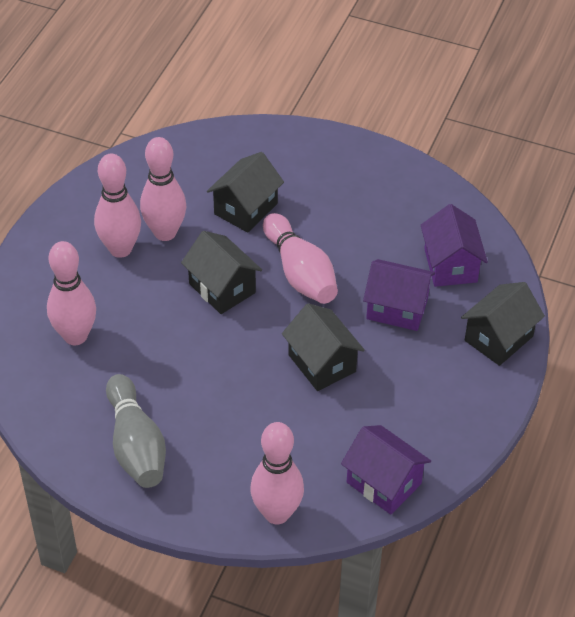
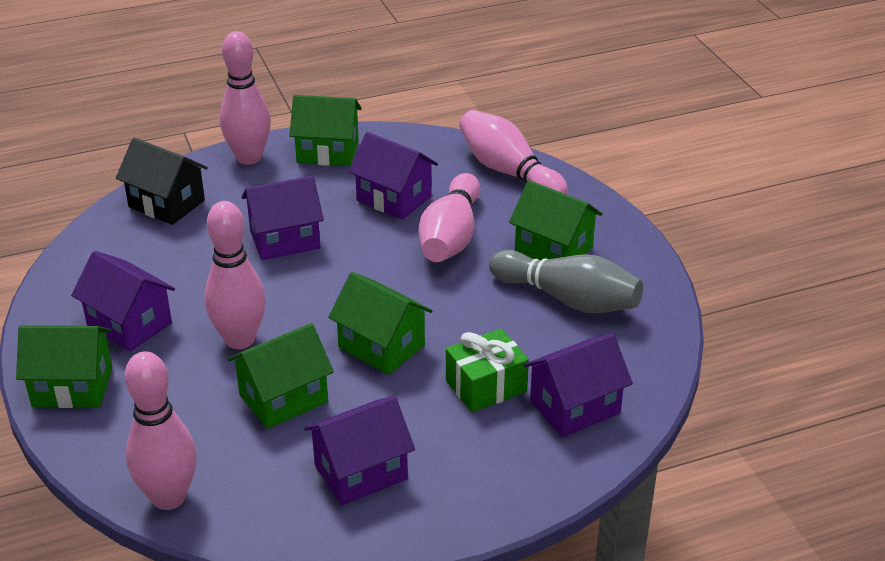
black house: [181,231,262,314] [207,152,284,233] [282,303,365,391] [461,282,545,366] = 4 -> [116,138,208,225] = 1
green gift: none = 0 -> [446,328,529,413] = 1
green house: none = 0 -> [16,325,112,408] [228,323,334,429] [289,95,362,166] [328,272,433,375] [509,180,602,261] = 5
purple house: [341,425,431,515] [363,259,435,331] [421,204,488,287] = 3 -> [71,251,175,352] [242,176,324,260] [304,396,415,506] [348,132,438,220] [524,333,633,437] = 5

